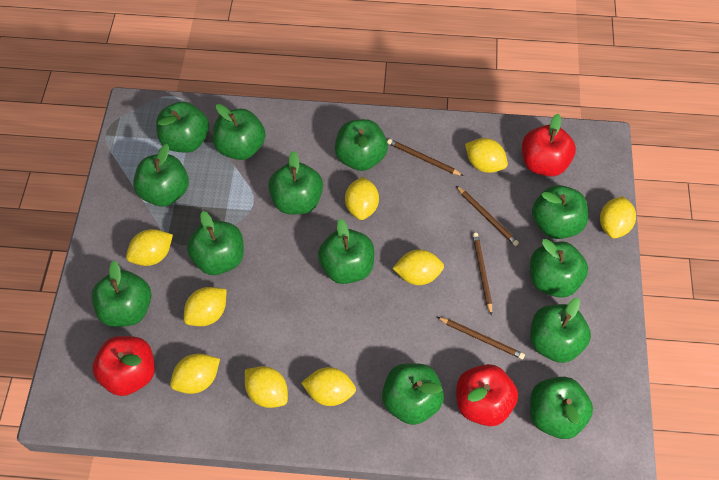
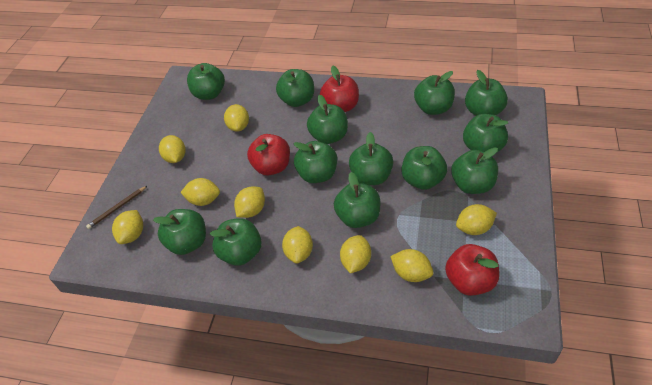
brown pencil: [387,139,463,176] [437,317,525,359] [456,186,519,246] [473,233,492,316] = 4 -> [86,186,147,229] = 1

